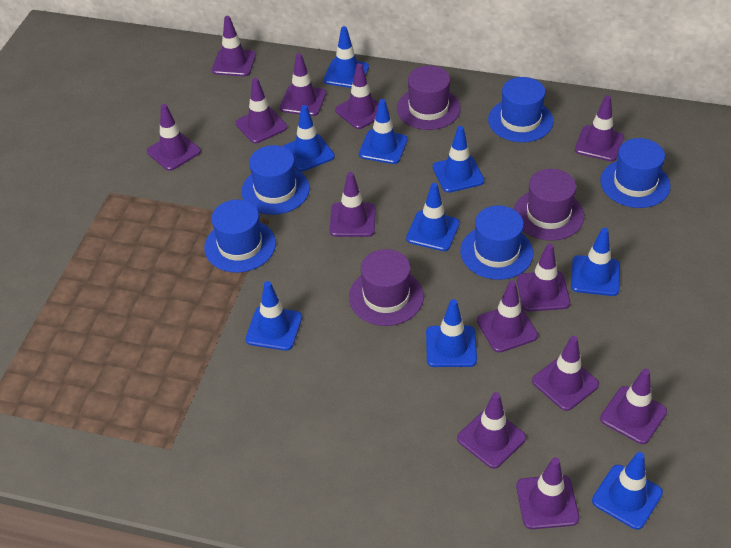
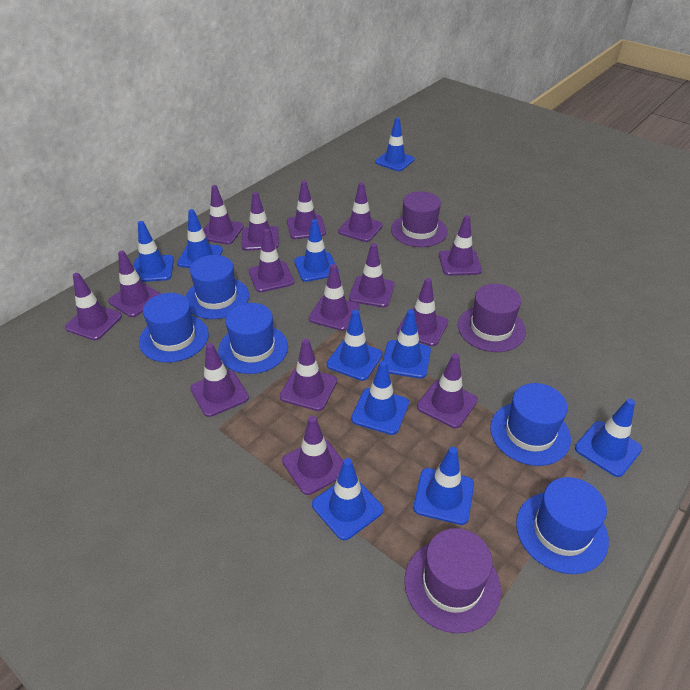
blue traffic cone: [246,281,302,351] [283,105,335,172] [323,26,369,88] [359,99,408,164] [406,183,460,251] [426,299,477,367] [433,126,484,193] [571,228,620,296] [592,452,663,530] = 9 -> [133,221,174,282] [177,209,223,268] [294,219,339,282] [312,458,383,540] [327,310,383,381] [351,361,409,435] [375,118,415,171] [383,309,431,378] [413,447,474,525] [575,398,642,477] = 10
purple traffic cone: [147,104,201,171] [212,16,256,76] [236,78,287,144] [280,53,326,116] [330,172,376,237] [335,63,379,129] [457,392,526,469] [477,281,538,353] [516,457,579,529] [517,243,570,312] [532,336,599,411] [575,95,624,161] [600,369,667,444] = 13 -> [65,273,122,340] [108,251,161,317] [190,343,249,417] [203,185,244,244] [241,192,279,250] [249,229,294,292] [280,339,337,411] [282,416,343,495] [287,181,326,239] [309,264,360,331] [338,182,383,242] [349,243,395,307] [397,278,448,346] [417,353,478,428] [439,215,482,276] = 15

